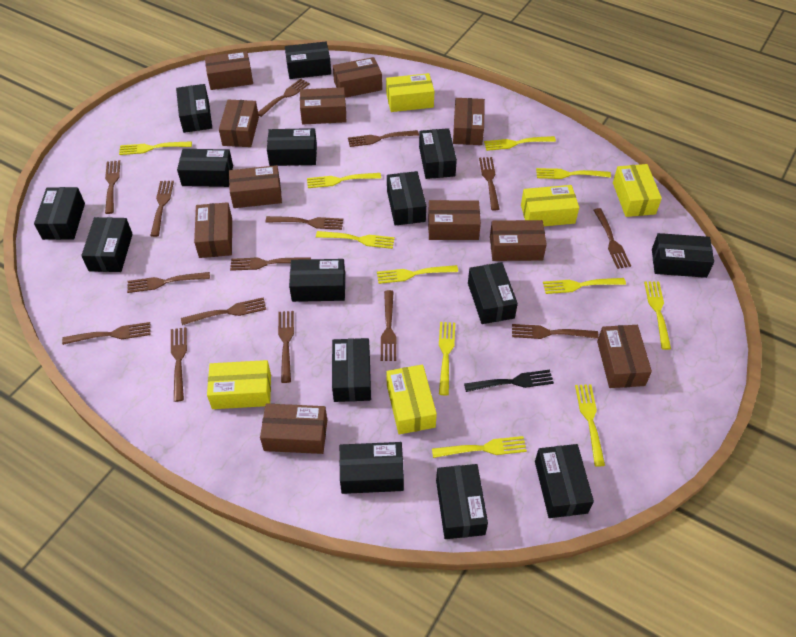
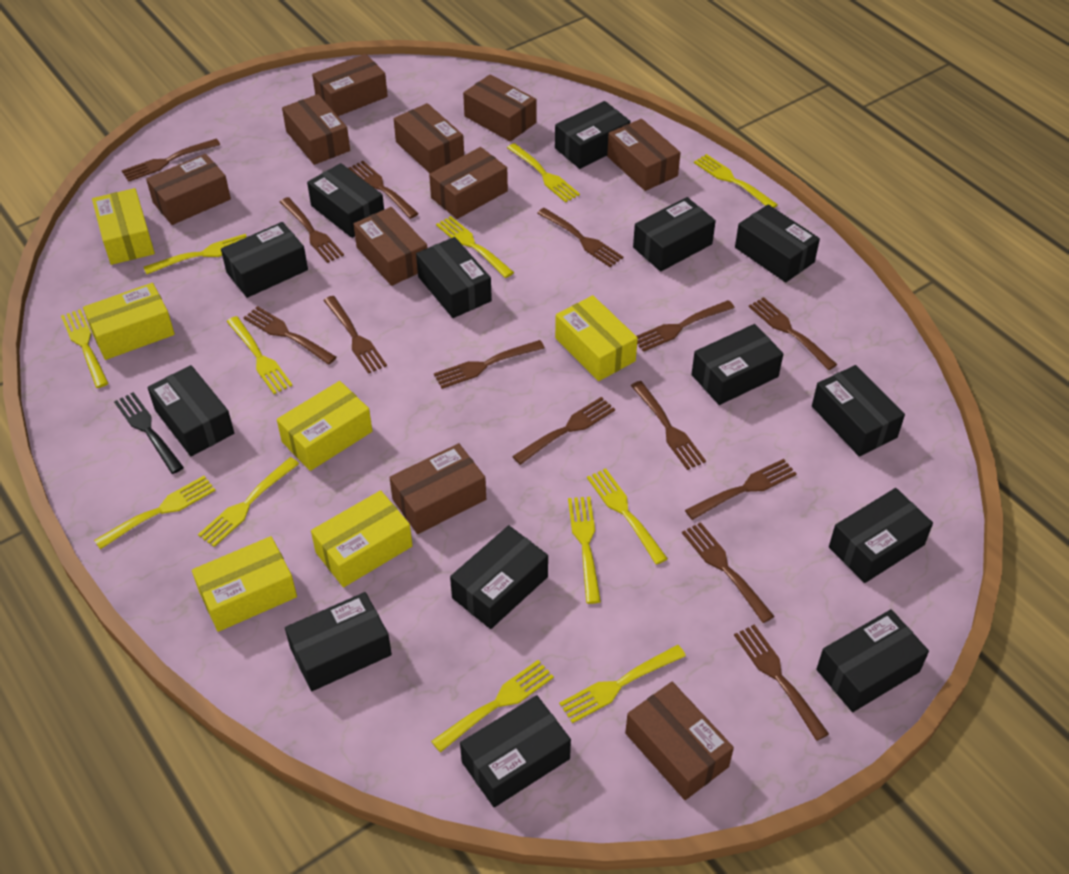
black box: [34,187,85,240] [81,217,133,272] [176,84,212,133] [177,149,233,187] [267,128,317,166] [285,42,331,79] [289,259,345,302] [332,338,371,402] [339,442,404,494] [387,171,426,226] [419,128,457,179] [436,464,488,539] [468,262,518,324] [535,444,594,518] [652,233,714,278] = 15 -> [147,365,234,456] [221,222,308,298] [285,592,392,691] [307,163,384,238] [416,237,492,318] [450,525,548,629] [460,695,571,807] [555,101,630,169] [633,197,716,272] [691,324,783,405] [735,204,820,282] [812,365,905,457] [816,609,929,712] [829,488,933,583] = 14
brown box: [194,202,232,258] [205,51,253,90] [219,100,259,147] [229,165,282,208] [260,403,327,454] [300,87,347,124] [333,57,382,98] [428,200,481,240] [453,98,485,145] [490,220,547,261] [597,325,652,388] = 11 -> [146,154,231,225] [282,94,350,165] [312,54,388,116] [353,207,427,286] [389,443,486,534] [394,103,464,173] [429,147,508,219] [463,74,536,141] [607,119,681,191] [625,682,734,800] = 10
brown fork: [62,322,151,345] [105,160,120,214] [127,272,210,293] [150,181,174,237] [171,327,187,402] [181,297,266,325] [230,257,311,271] [258,79,310,117] [266,216,343,230] [278,311,294,383] [348,130,419,147] [381,290,396,361] [479,157,500,211] [512,324,599,339] [594,208,631,269] = 15 -> [122,138,220,182] [243,306,336,364] [280,197,344,263] [323,296,387,374] [348,161,419,219] [434,340,545,389] [512,397,615,465] [537,208,623,267] [631,381,706,470] [637,300,735,352] [682,522,774,623] [685,459,797,520] [734,625,829,741] [749,297,837,370] = 14
yellow box: [207,360,271,409] [386,73,434,112] [386,364,437,434] [521,185,579,226] [613,164,662,217] = 5 -> [83,283,175,360] [92,188,155,265] [192,536,297,632] [277,381,372,471] [311,490,413,587] [555,295,638,381] = 6
yellow fork: [119,141,192,155] [307,173,381,188] [316,231,395,249] [377,265,458,284] [432,436,527,458] [439,322,455,395] [484,136,556,151] [536,168,611,179] [543,278,626,294] [575,384,605,467] [644,281,671,350] = 11 -> [61,309,108,388] [94,476,216,549] [144,234,247,274] [198,457,299,547] [226,316,293,394] [431,660,554,753] [436,216,514,278] [507,143,580,203] [559,645,686,723] [568,497,601,604] [587,468,668,565] [694,154,778,208] = 12

